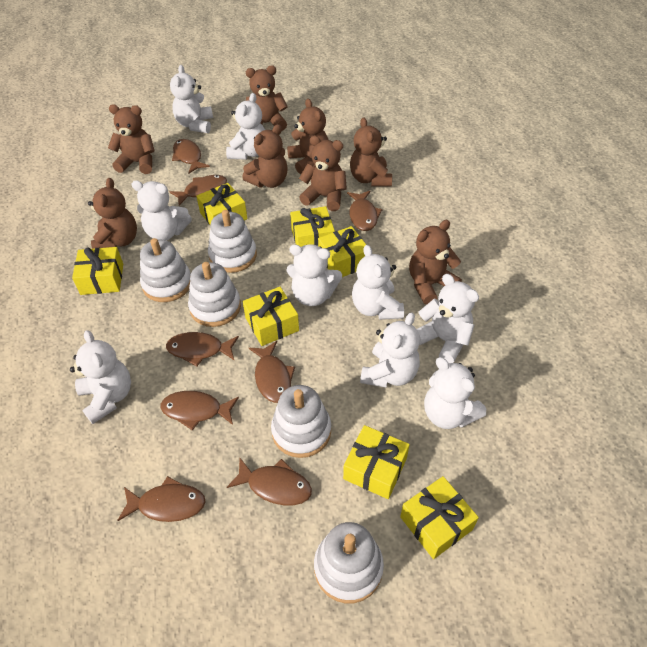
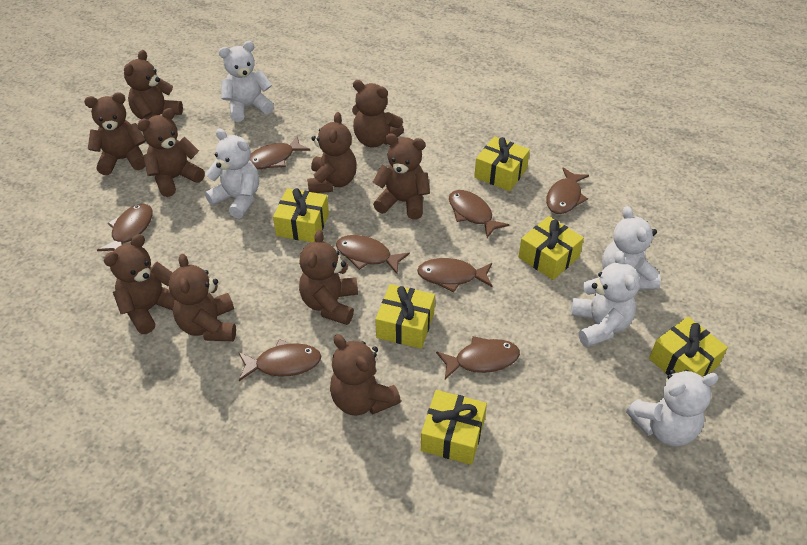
brown teddy bear: [88,178,137,249] [108,104,155,174] [242,124,288,188] [246,65,288,131] [287,98,328,174] [299,136,347,211] [350,117,392,186] [409,220,462,305] = 8 -> [84,92,146,175] [104,234,175,334] [124,50,183,120] [137,108,205,197] [169,254,236,341] [299,230,358,325] [307,112,357,193] [330,334,401,416] [352,80,404,147] [372,134,430,220] = 10
white stacking toy: [140,238,191,302] [188,262,241,327] [208,210,257,273] [271,385,331,458] [314,522,384,603] = 5 -> none = 0
white teddy bear: [70,330,131,424] [131,180,192,240] [170,65,213,133] [226,93,265,160] [286,244,342,306] [352,245,404,320] [360,312,420,388] [417,274,479,363] [424,357,486,429] = 9 -> [205,129,259,219] [218,41,274,122] [571,251,640,347] [602,206,661,290] [626,369,719,446] = 5
yellow gift: [72,247,123,295] [196,183,247,225] [243,287,299,346] [290,206,335,247] [318,226,366,277] [343,425,410,499] [400,476,479,559] = 7 -> [273,188,329,242] [375,284,435,349] [421,390,487,465] [474,136,530,191] [518,216,584,280] [649,317,728,377] = 6

